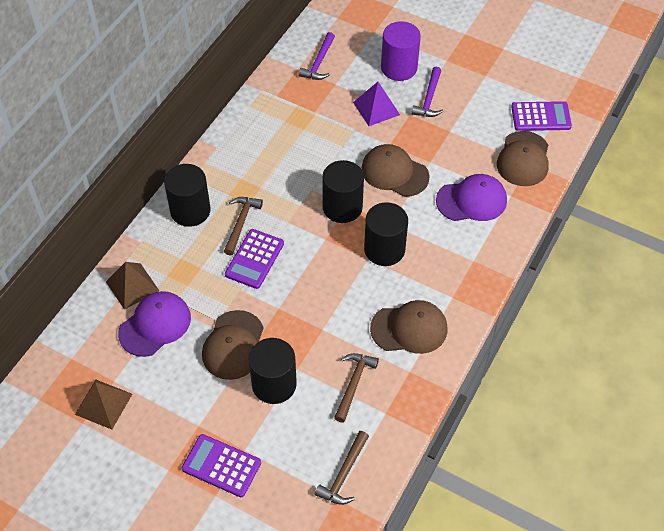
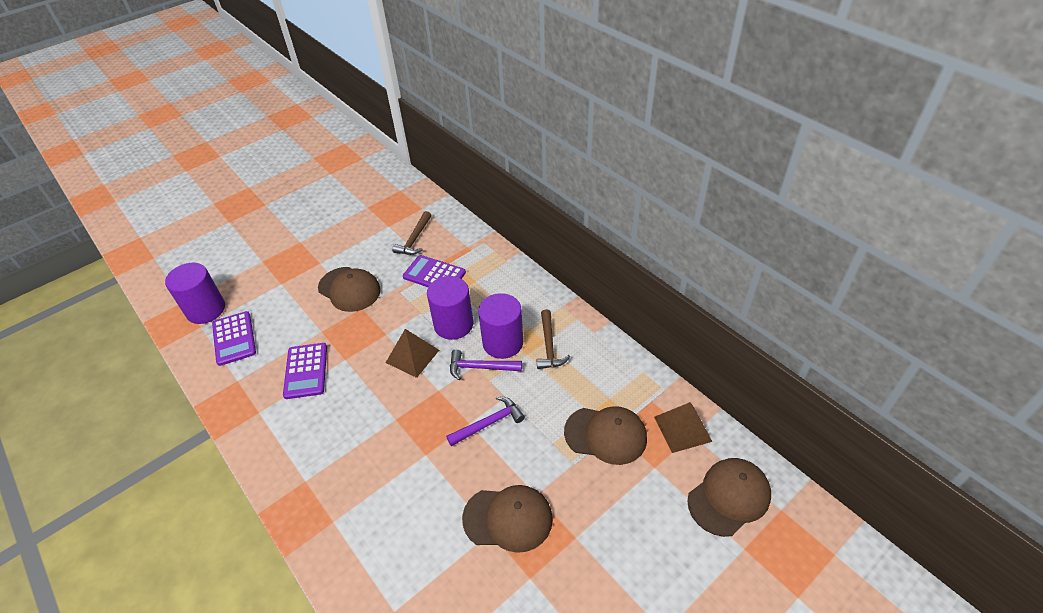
black cylinder: [164,164,210,227] [249,338,297,404] [322,160,364,223] [364,202,408,266] = 4 -> none = 0
brown hammer: [224,197,263,255] [315,431,369,505] [334,353,379,422] = 3 -> [392,211,431,255] [537,309,570,369] = 2
purple cap: [118,291,191,357] [436,174,507,221] = 2 -> none = 0
purple cylinder: [381,21,421,81] = 1 -> [165,263,225,324] [427,276,473,340] [478,293,523,359] = 3
purple pyramid: [353,82,400,126] = 1 -> none = 0

